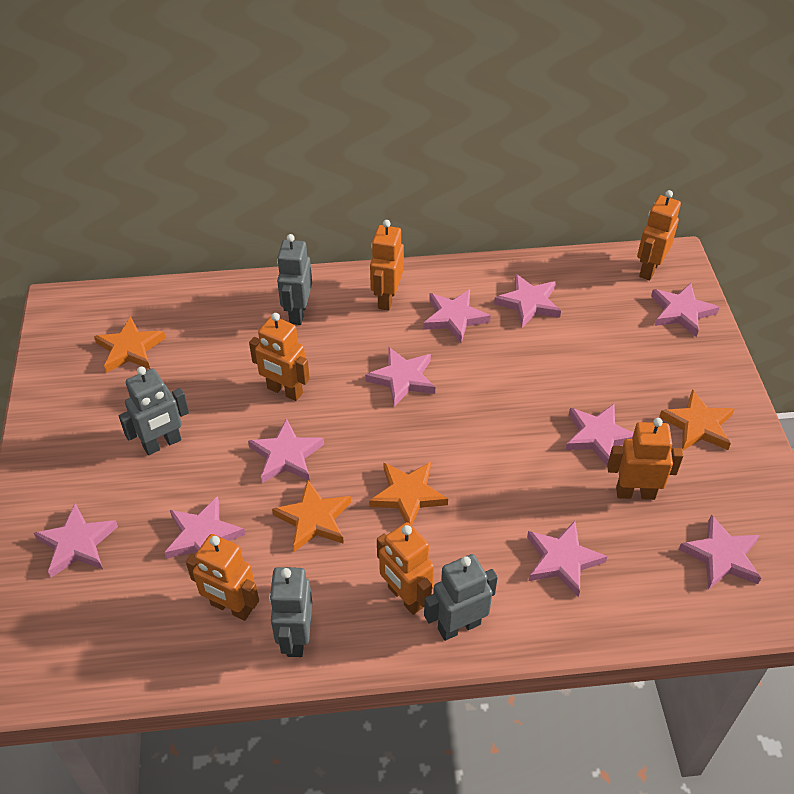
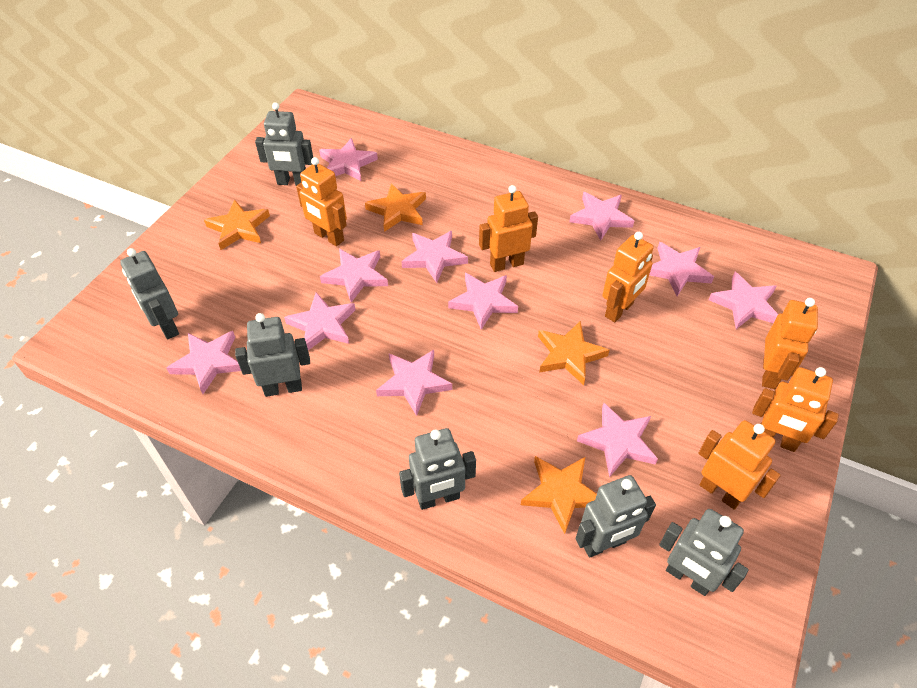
grey robot: [119,367,189,455] [269,567,312,657] [277,234,312,325] [424,554,498,641] = 4 -> [120,248,179,339] [235,313,310,397] [255,102,313,186] [399,428,476,510] [575,475,656,558] [659,509,749,596] = 6
pink star: [34,503,118,577] [164,496,245,559] [248,418,324,483] [365,347,435,407] [423,289,491,343] [494,274,561,327] [527,521,608,597] [565,404,634,466] [651,283,720,337] [679,515,761,590] = 10 -> [166,331,241,394] [284,292,356,350] [319,138,378,181] [320,249,388,303] [376,350,452,416] [401,231,468,283] [448,273,518,330] [569,192,634,241] [577,403,658,477] [649,242,714,296] [709,272,778,329] = 11

